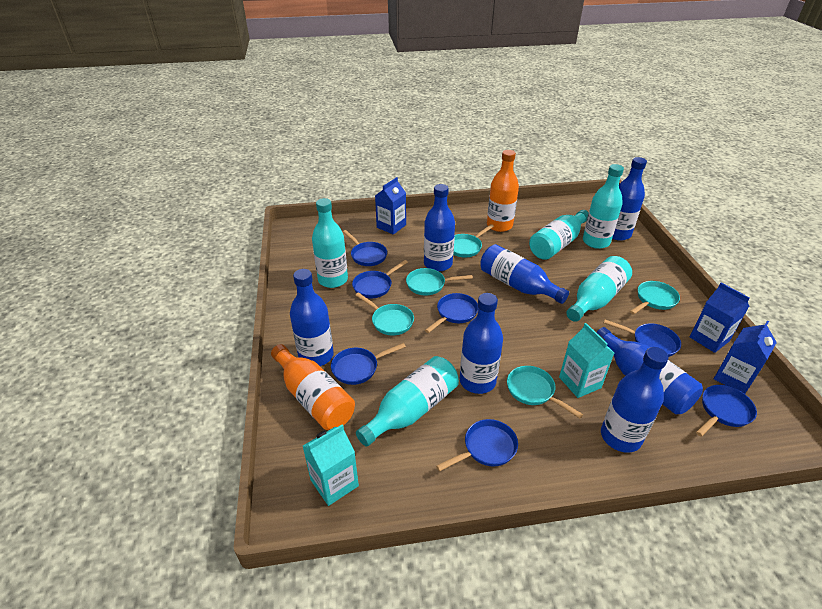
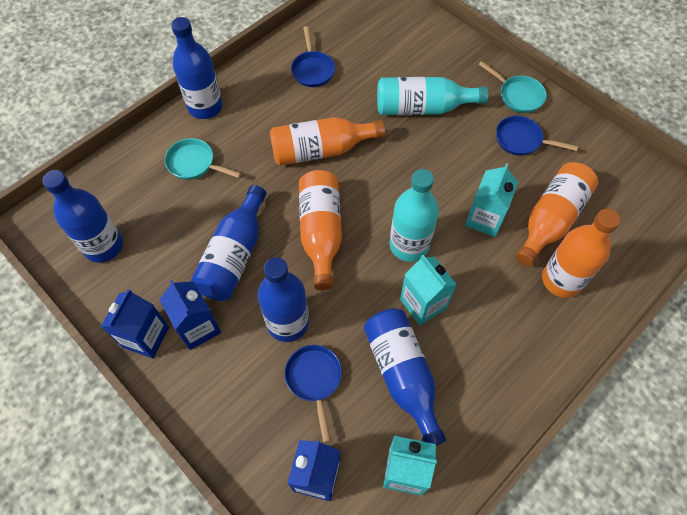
blue bottle: [290,269,334,366] [424,184,455,272] [460,293,503,394] [480,244,569,304] [596,327,703,414] [601,347,669,453] [612,157,647,241] = 7 -> [42,170,123,263] [171,17,223,119] [191,185,266,301] [258,257,309,342] [364,308,446,446] = 5
blue pan: [331,343,406,385] [343,230,387,266] [352,260,408,298] [425,293,478,333] [436,419,518,471] [604,319,681,357] [696,385,757,437] = 7 -> [284,345,342,442] [291,26,335,87] [496,116,578,156] = 3
orange bottle: [271,344,355,430] [487,150,519,232] = 2 -> [270,117,385,166] [299,170,342,290] [516,162,599,266] [542,208,621,298] = 4
turquoise bottle: [312,198,348,288] [356,356,459,447] [529,210,589,260] [566,256,632,322] [583,164,624,249] = 5 -> [377,77,489,115] [390,169,439,262] = 2
turquoise carton: [303,425,359,506] [559,323,614,398] = 2 -> [383,436,437,496] [400,255,457,325] [465,163,518,237] = 3
turquoise pan: [355,293,414,336] [406,268,473,296] [453,224,494,257] [507,366,583,419] [630,281,680,314] = 5 -> [165,138,241,180] [479,61,547,113] = 2

